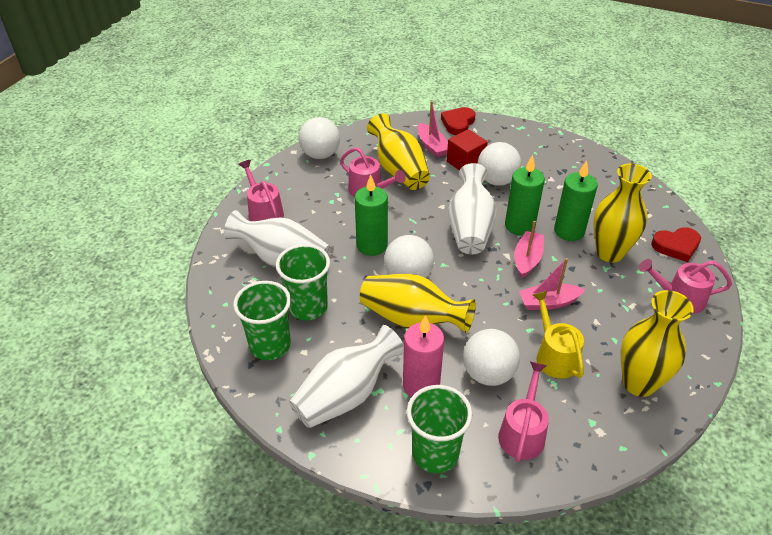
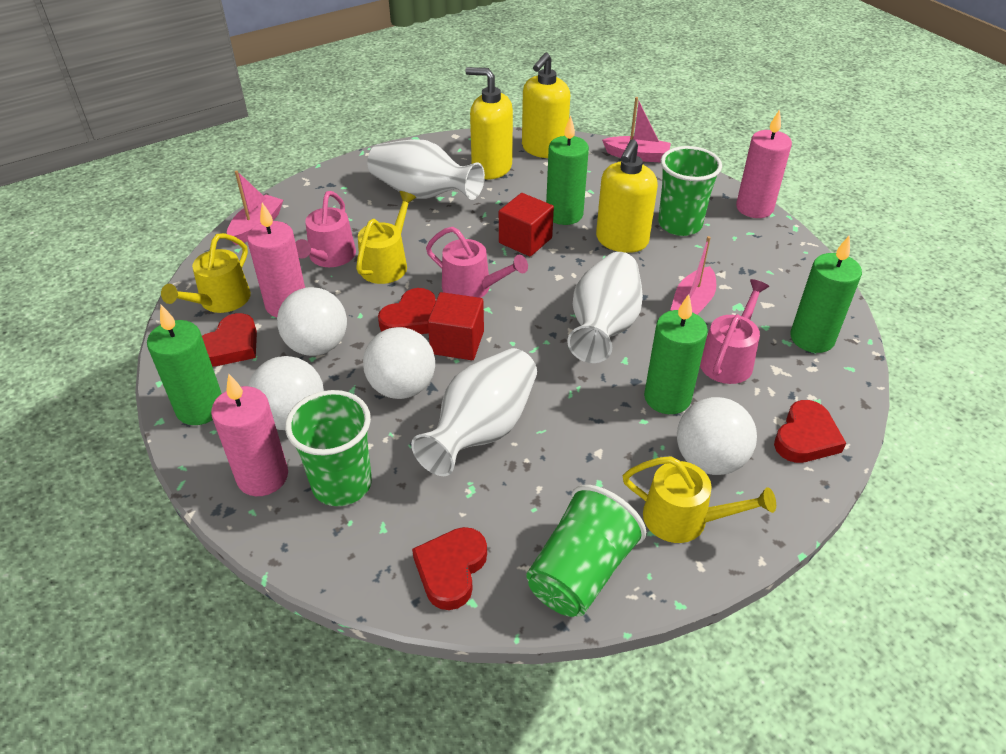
green candle: [355,175,388,256] [505,155,545,236] [554,161,598,241] = 3 -> [147,305,222,425] [546,116,589,225] [644,294,708,414] [791,235,862,353] = 4
pink candle: [403,315,444,397] = 1 -> [211,374,288,496] [247,203,305,317] [736,109,792,218] = 3
pink watering can: [238,160,284,221] [340,147,406,197] [498,362,549,462] [639,259,732,314] = 4 -> [295,191,356,267] [426,227,528,298] [700,279,769,384] = 3
red cube: [447,129,488,171] = 1 -> [428,292,484,360] [499,193,554,256] = 2
red heart: [441,107,476,135] [651,227,701,262] = 2 -> [202,313,257,367] [378,288,436,334] [412,527,487,610] [774,400,846,463] = 4
yellow soap dispenser: none = 0 -> [465,67,513,179] [522,53,570,158] [596,139,658,253] = 3
yellow vase: [360,274,476,333] [367,113,430,190] [593,163,652,263] [621,290,694,397] = 4 -> none = 0
yellow watering can: [533,291,584,379] = 1 -> [161,233,251,313] [356,191,416,284] [623,456,776,543] = 3

